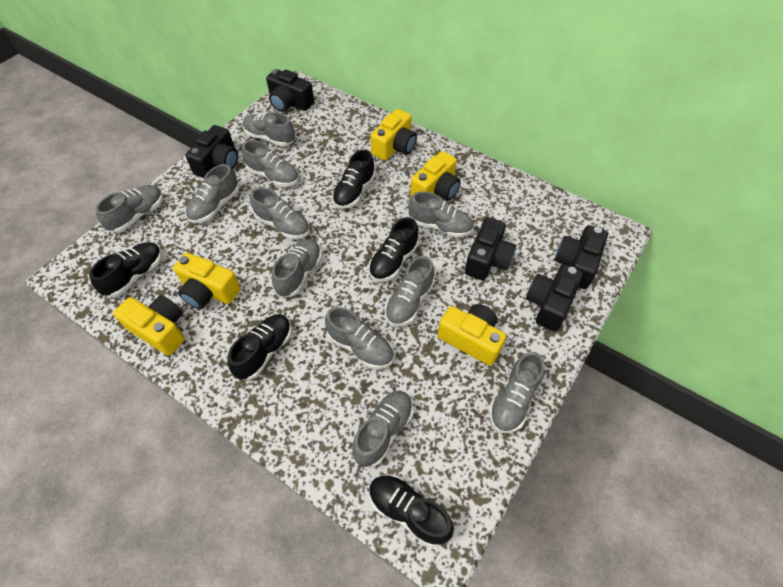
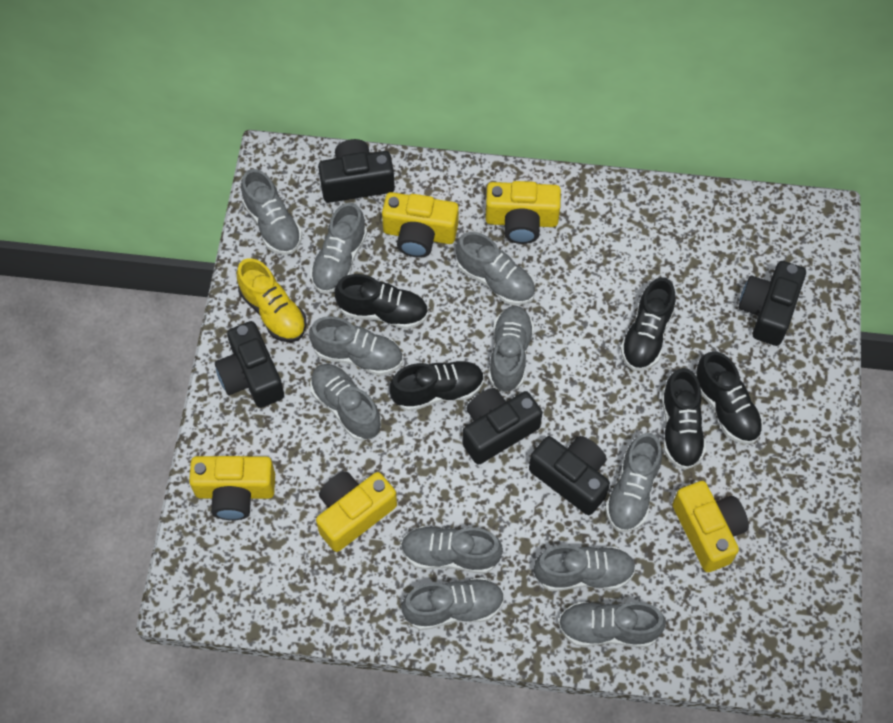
yellow shoe: none = 0 -> [237,258,307,342] = 1

